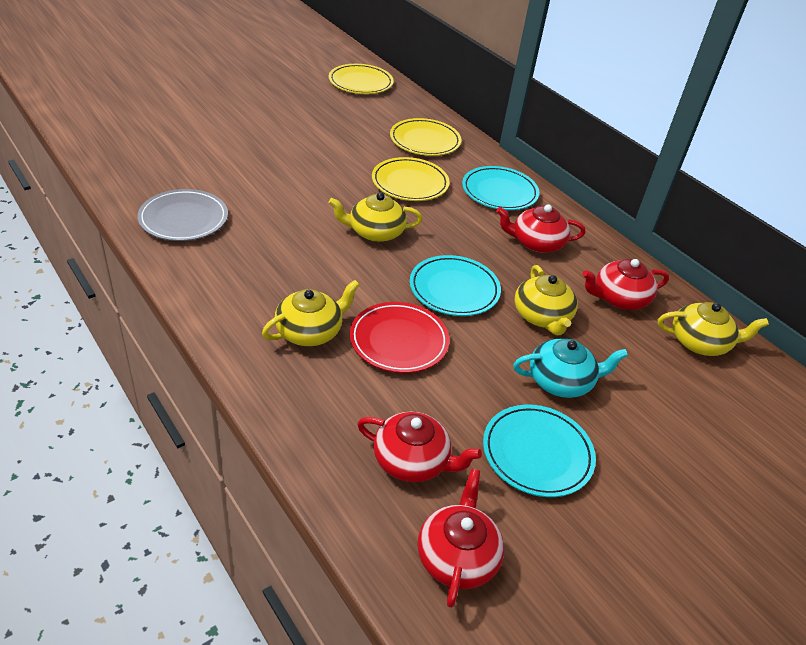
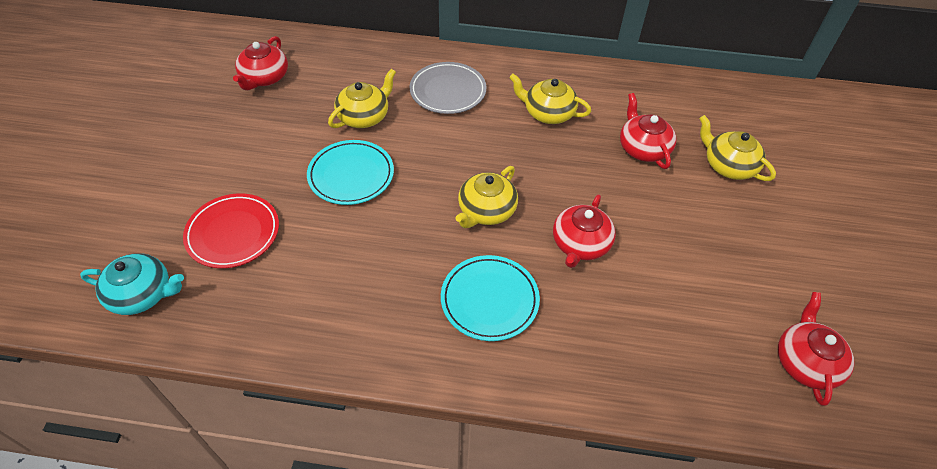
turquoise plate: [410,255,501,316] [462,166,539,210] [483,405,596,497] = 3 -> [307,140,394,205] [441,255,540,341] = 2
yellow plate: [329,64,394,94] [372,157,450,201] [390,118,461,156] = 3 -> none = 0

